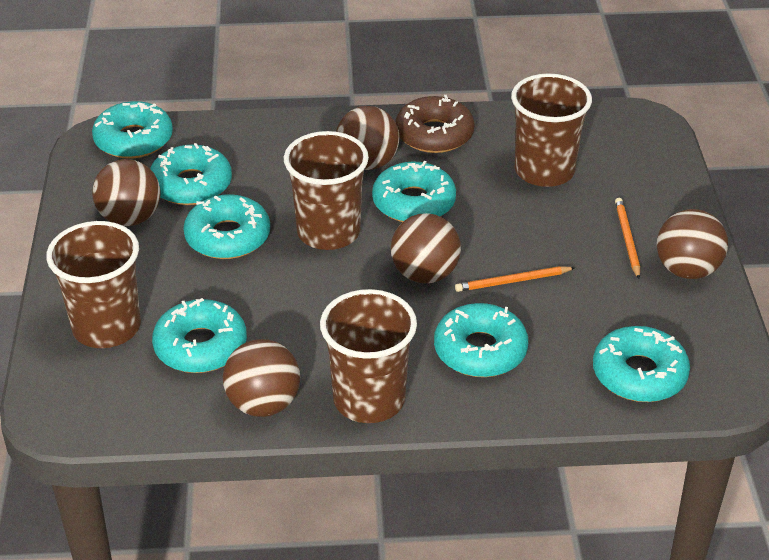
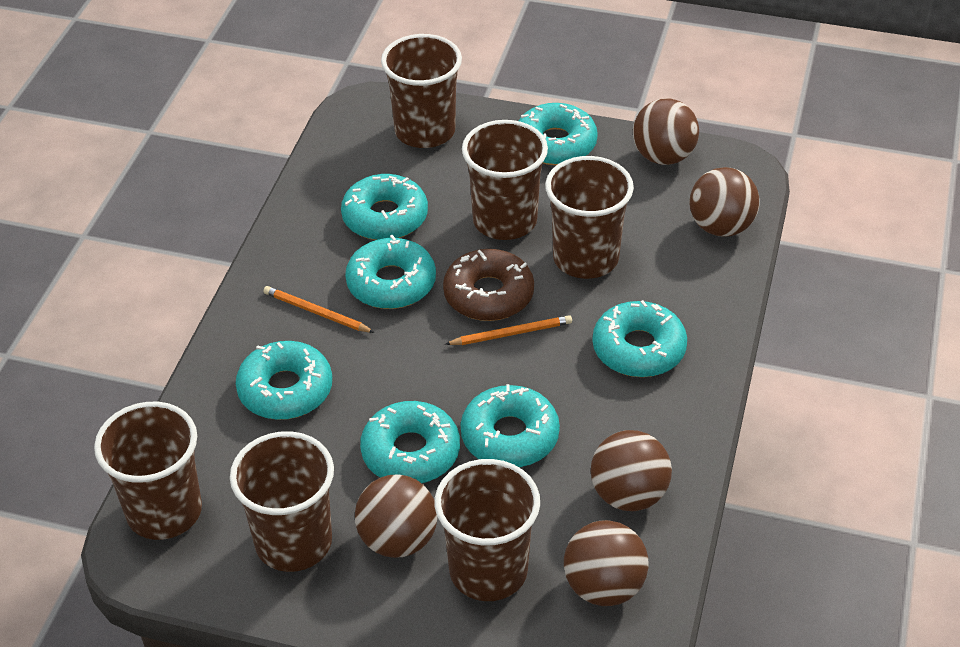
brown cup: [46,221,141,348] [284,131,369,250] [320,289,417,423] [511,73,592,187] = 4 -> [94,402,202,540] [230,431,334,572] [381,34,462,148] [435,459,540,601] [462,120,548,240] [545,156,634,279] = 6

